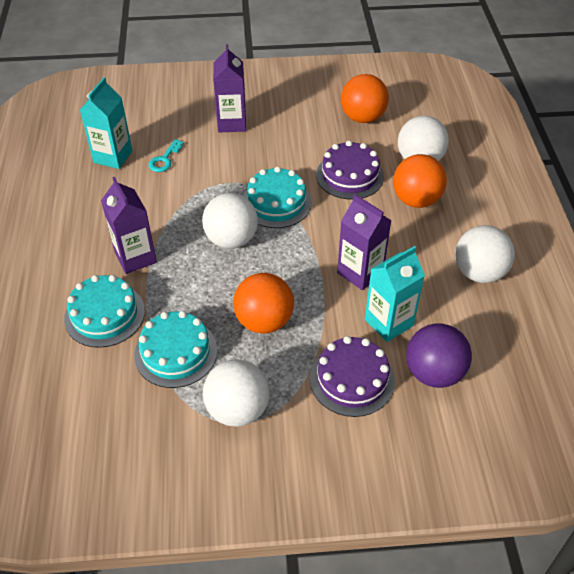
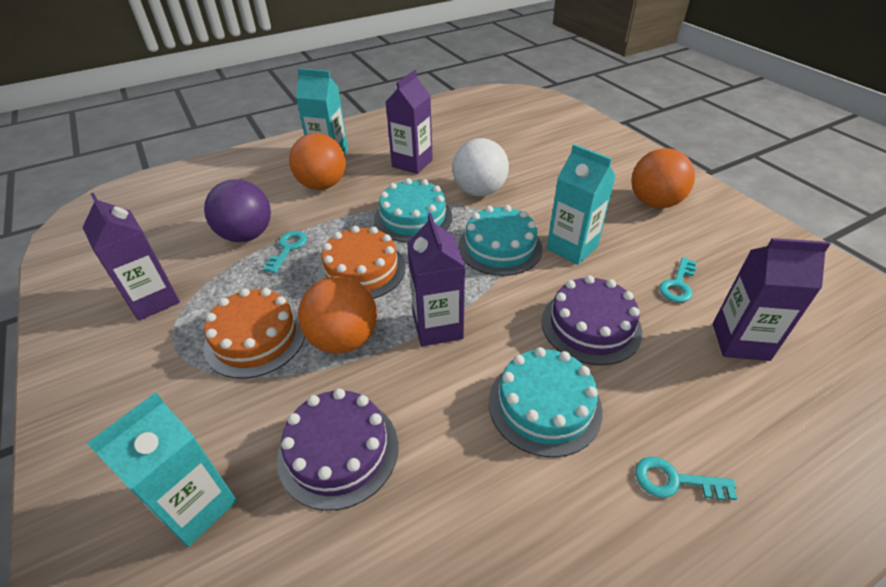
orange cake: none = 0 -> [203,288,305,379] [318,226,406,299] = 2
purple carton: [101,177,157,274] [213,44,246,132] [337,194,392,290] = 3 -> [82,193,180,321] [386,70,433,174] [407,213,465,346] [713,238,830,361] = 4
turquoise carton: [80,77,132,169] [365,246,425,342] = 2 -> [87,392,237,547] [296,68,348,155] [547,144,616,265] = 3
turquoise key: [149,139,184,172] = 1 -> [263,231,307,273] [635,457,737,500] [659,257,696,302] = 3
white ball: [202,193,258,249] [203,359,270,427] [398,116,449,161] [455,225,515,283] = 4 -> [452,138,509,196] = 1

